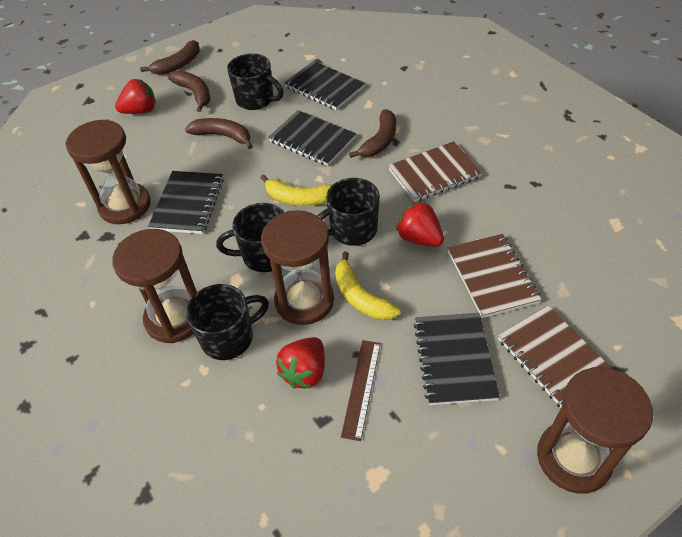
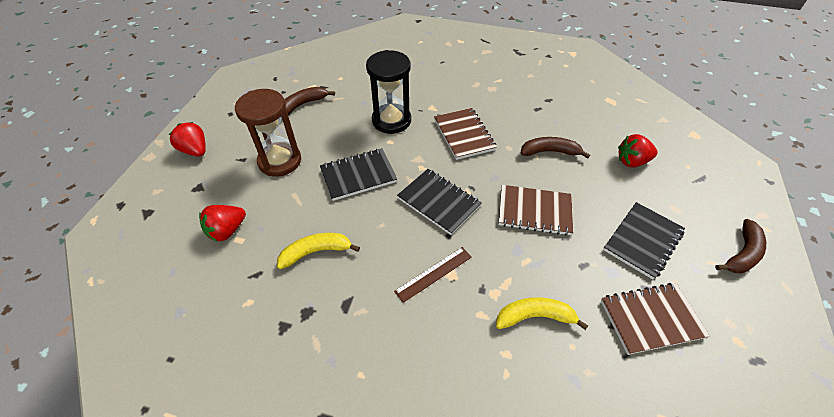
black hourglass: none = 0 -> [366,50,411,134] = 1
black mug: [186,284,269,360] [216,203,284,272] [227,53,283,110] [317,178,380,246] = 4 -> none = 0
black notebook: [148,171,224,234] [268,110,356,166] [284,61,365,110] [413,313,500,405] = 4 -> [320,148,397,201] [397,169,482,235] [603,202,685,280] = 3
brown banana: [140,40,200,75] [168,70,211,112] [185,118,253,149] [349,109,396,158] = 4 -> [284,87,335,115] [521,137,590,159] [715,219,766,273] = 3
brown hourglass: [65,119,151,224] [112,229,197,343] [261,210,334,325] [537,367,653,494] = 4 -> [235,89,301,176] = 1

